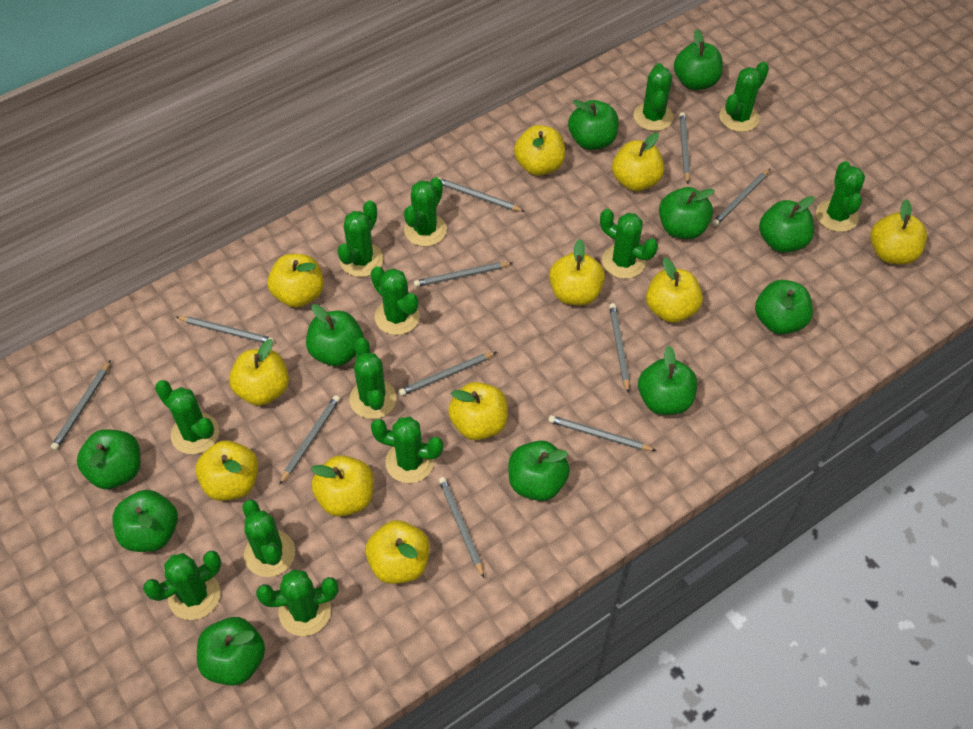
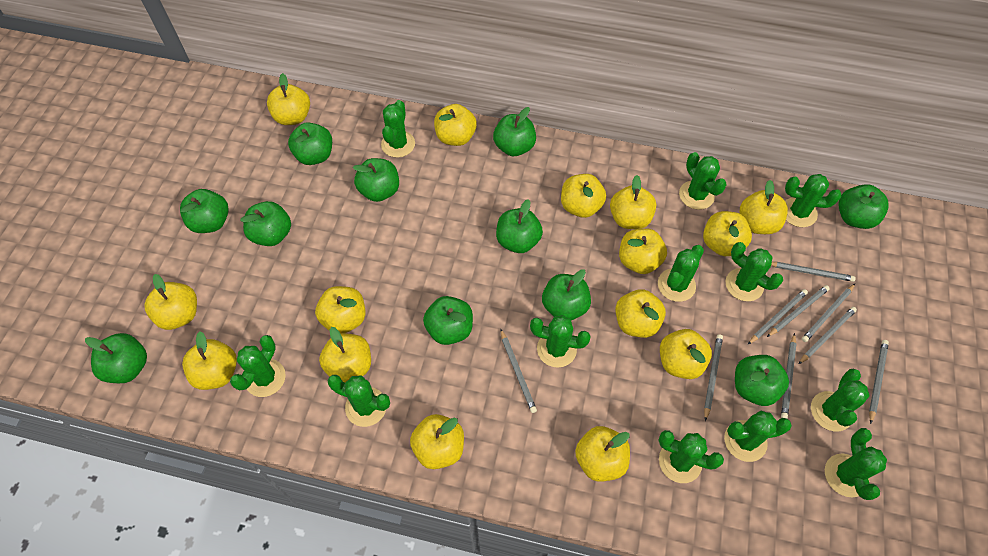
green cactus: [143,550,221,620] [155,380,219,454] [242,500,295,577] [256,569,338,636] [337,200,383,277] [349,338,397,419] [371,266,420,335] [371,417,443,483] [404,177,447,246] [600,209,658,279] [633,63,674,131] [719,62,769,132] [816,161,865,232] = 13 -> [230,335,286,397] [327,375,390,427] [381,100,415,158] [530,315,591,368] [658,245,704,302] [658,430,724,483] [679,152,727,210] [724,411,792,462] [726,242,783,301] [785,174,841,227] [811,369,869,431] [825,428,887,500] = 12
grey pencil: [51,360,111,450] [176,316,274,345] [279,395,340,485] [399,352,496,396] [414,262,513,287] [437,177,525,212] [439,477,484,578] [548,415,657,451] [609,303,630,393] [679,112,690,184] [712,169,770,226] = 11 -> [500,329,537,413] [704,334,723,421] [748,289,808,344] [767,285,830,337] [771,262,855,282] [781,333,797,418] [799,307,857,364] [802,284,855,342] [869,340,889,424] = 9
yellow apple: [195,440,258,501] [229,339,289,406] [268,254,324,308] [311,455,374,517] [365,520,430,584] [448,382,508,440] [514,125,565,176] [549,239,605,305] [612,133,664,191] [646,257,703,323] [870,199,927,264] = 11 -> [144,274,197,330] [182,331,237,390] [267,73,310,125] [315,286,365,333] [319,327,371,383] [410,414,464,469] [434,104,477,146] [561,174,606,218] [575,426,630,482] [610,175,656,229] [615,289,666,338] [619,228,667,274] [660,329,712,379] [703,211,752,256] [740,180,788,234] = 15

